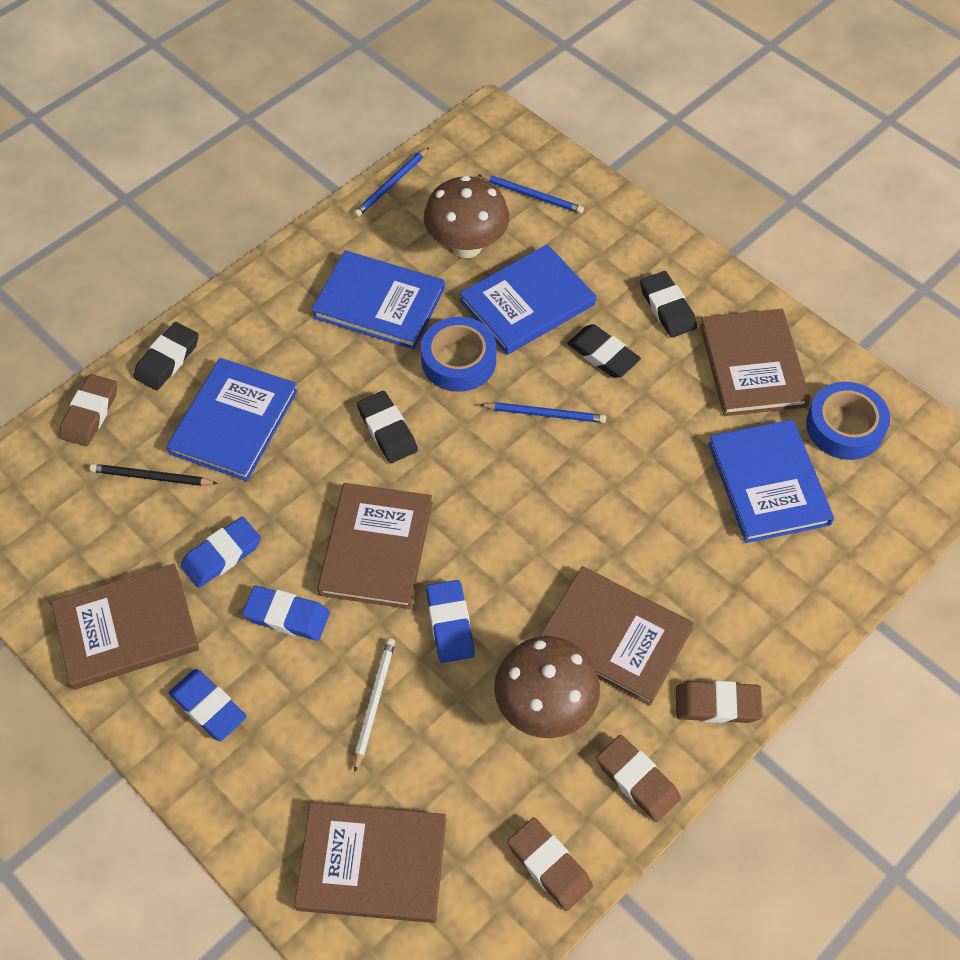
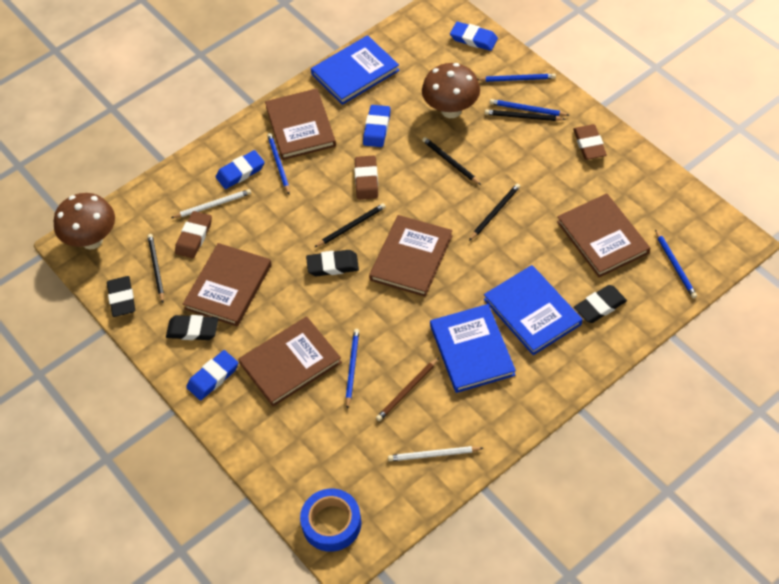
black pencil: [90,464,218,486] = 1 -> [147,234,164,303] [315,203,386,247] [422,137,481,185] [469,183,520,241] [485,110,566,121] = 5
blue book: [166,358,298,481] [312,250,445,350] [460,244,596,355] [708,419,834,543] = 4 -> [311,35,400,105] [430,304,516,393] [484,265,582,355] = 3
blue pencil: [354,147,429,217] [479,174,584,214] [479,402,606,423] = 3 -> [267,133,290,194] [346,329,359,409] [477,74,556,82] [490,99,569,116] [655,229,697,299] = 5
blue tape: [421,317,496,392] [806,382,890,460] = 2 -> [300,489,361,552] = 1
brown eraser: [59,374,117,446] [507,818,593,911] [596,735,681,822] [676,681,763,723] = 4 -> [175,211,212,258] [354,156,378,200] [573,124,607,160] = 3
brown pencil: none = 0 -> [376,357,439,421] = 1
white pencil: [354,638,395,772] = 1 -> [171,189,251,218] [388,446,483,461] = 2

